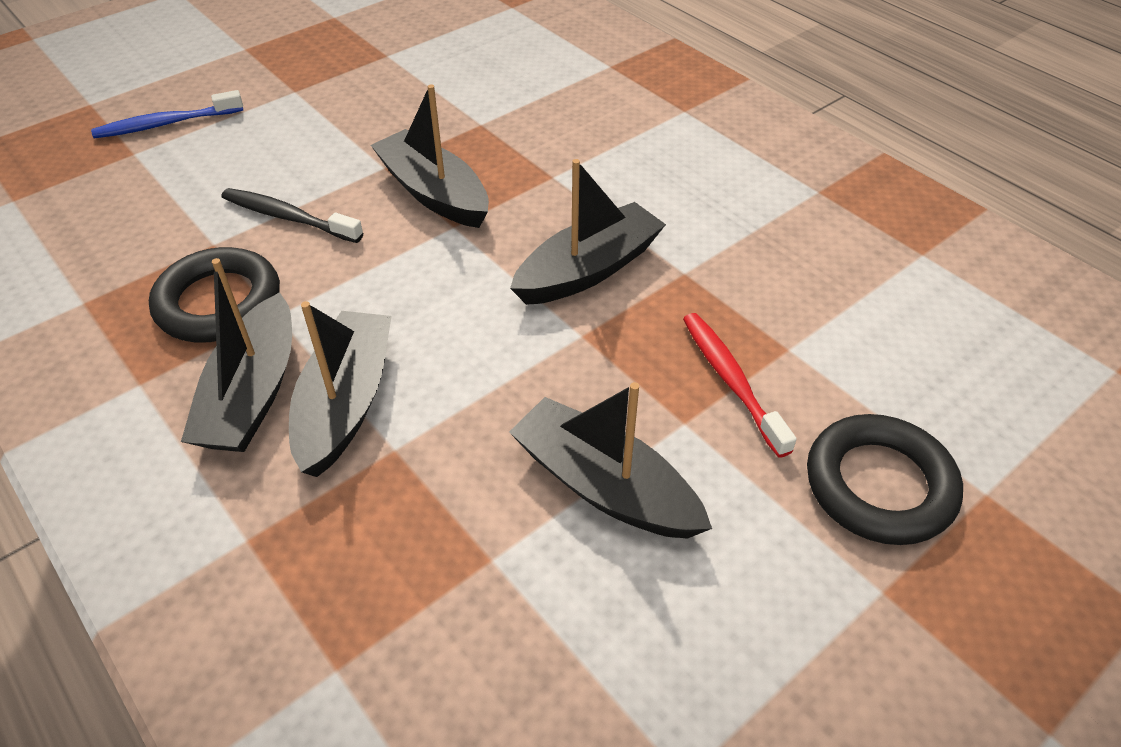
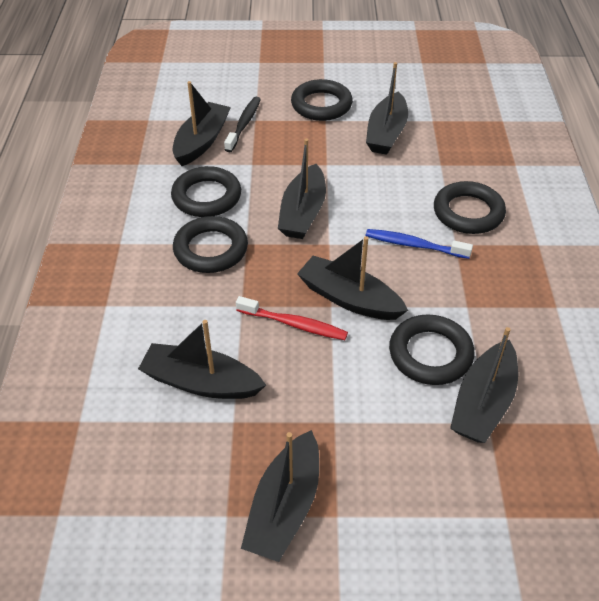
black boat: [181,258,292,452] [289,301,392,477] [371,84,489,228] [509,382,712,539] [510,159,666,305] = 5 -> [138,320,266,399] [172,81,231,166] [241,430,319,562] [278,138,326,239] [297,236,408,320] [366,62,408,155] [450,327,518,443] = 7
black ring: [149,247,280,342] [807,414,963,545] = 2 -> [171,166,241,217] [173,216,248,273] [291,79,353,121] [389,315,475,385] [434,181,506,234] = 5

